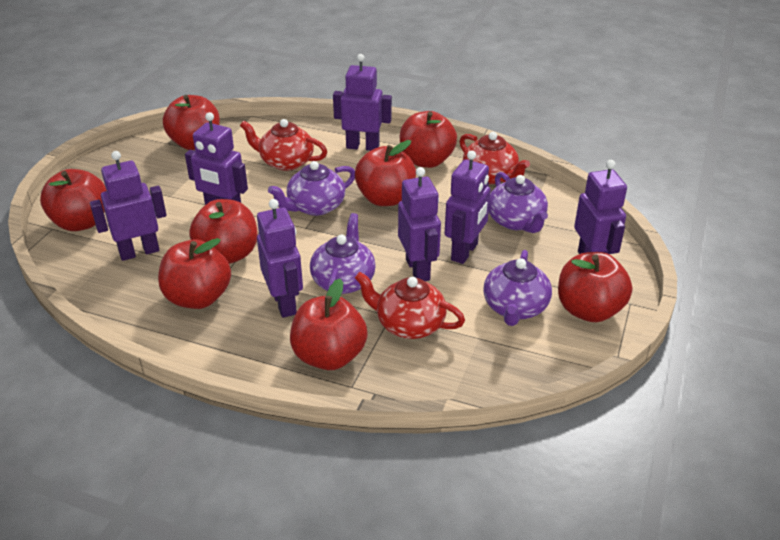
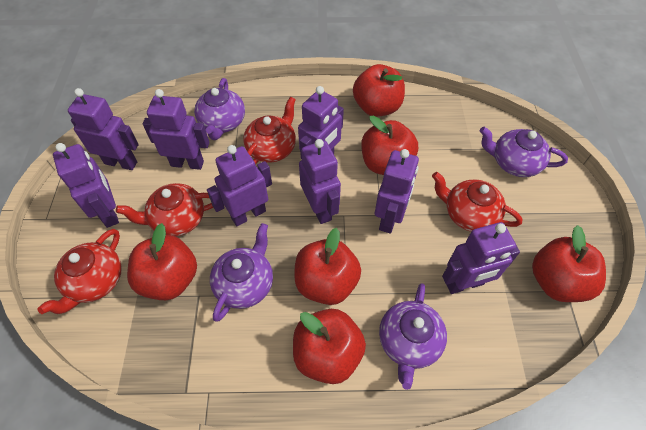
purple robot: [90,151,167,261] [185,112,248,205] [257,199,303,318] [333,54,392,151] [398,167,441,281] [445,150,491,264] [574,160,627,255] = 7 -> [53,143,119,228] [68,88,139,170] [143,89,209,170] [207,145,272,226] [298,86,344,159] [299,139,341,224] [375,149,419,234] [442,222,520,294] = 8
red apple: [40,169,107,231] [158,238,231,309] [163,95,220,150] [189,199,258,264] [290,279,368,370] [355,140,416,206] [400,111,457,168] [558,252,632,322] = 8 -> [127,223,197,300] [293,309,366,384] [294,228,361,305] [353,64,405,117] [361,116,418,175] [532,225,606,302] = 6
red teapot: [240,119,327,171] [355,272,465,339] [459,132,530,184] = 3 -> [37,229,122,314] [116,183,213,237] [243,97,296,165] [432,172,522,232] = 4

